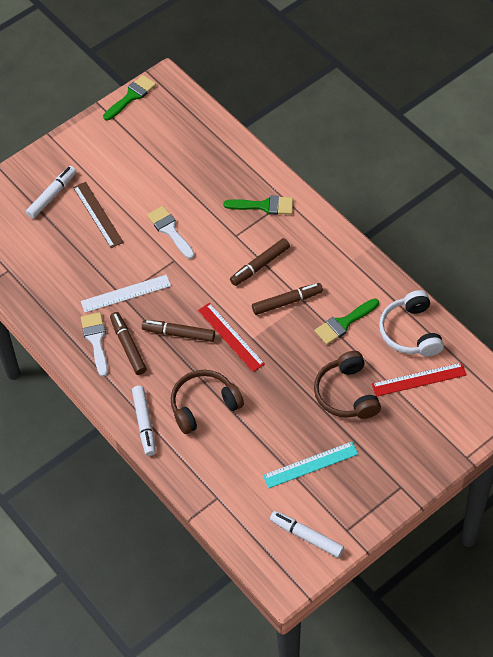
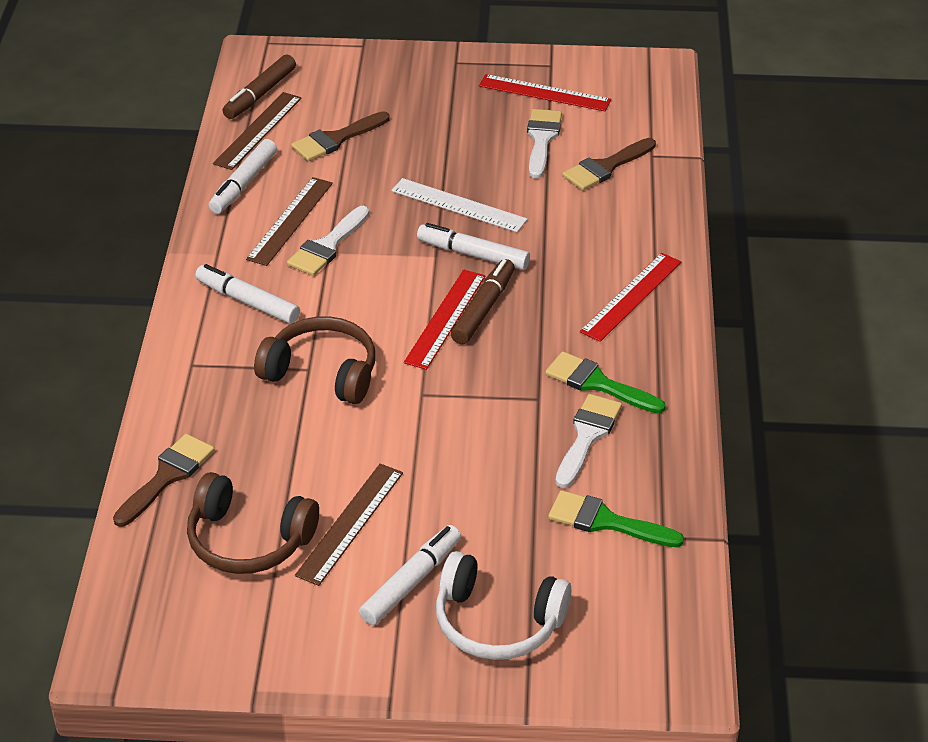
brown brush: none = 0 -> [113,434,214,527] [291,111,390,161] [562,138,656,190] = 3
brown marker: [110,312,147,375] [142,320,215,342] [230,238,290,286] [252,283,323,315] = 4 -> [223,55,296,119] [451,259,515,344] = 2
brown ruler: [73,182,124,248] = 1 -> [213,92,302,170] [246,177,333,266] [295,464,403,586] = 3
green brush: [103,75,156,121] [223,196,293,215] [314,298,379,345] = 3 -> [545,351,666,413] [548,490,684,547] = 2
red ruler: [198,303,265,372] [372,362,467,397] = 2 -> [404,270,485,370] [479,74,611,111] [580,253,681,342] = 3
turquoise ruler: [263,442,358,488] = 1 -> none = 0
white brush: [81,312,108,377] [147,206,195,259] = 2 -> [287,206,369,276] [527,109,562,179] [555,394,622,488] = 3
white marker: [26,166,76,219] [132,386,156,456] [270,511,344,558] = 3 -> [195,264,300,324] [208,139,277,214] [359,525,461,625] [417,223,530,270] = 4

